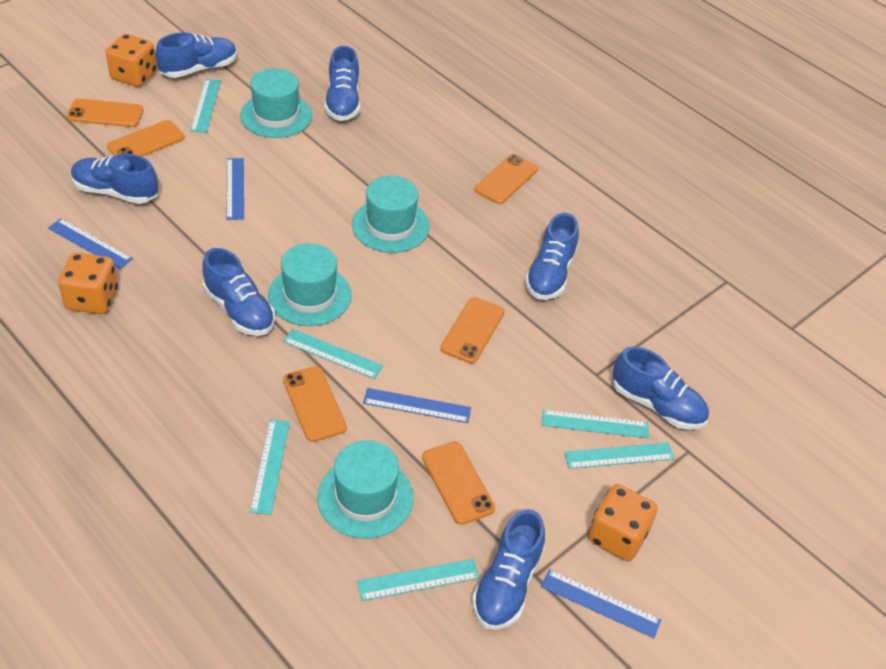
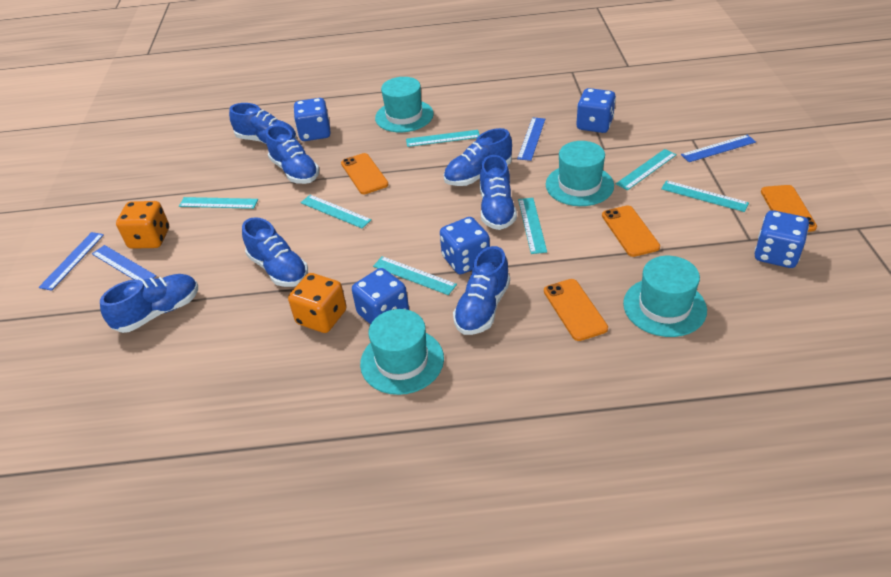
blue dice: none = 0 -> [294,98,331,141] [352,268,409,324] [440,217,490,274] [577,88,616,133] [755,210,809,268] = 5
orange dice: [58,253,118,314] [106,34,157,87] [588,484,658,562] = 3 -> [116,201,169,249] [288,273,347,333] = 2
orange phone: [67,98,144,127] [107,120,185,157] [283,366,347,442] [422,441,495,525] [440,297,505,364] [475,154,538,204] = 6 -> [341,153,389,194] [544,279,608,341] [602,205,660,257] [761,185,817,232] = 4
turquoise ruler: [190,79,221,133] [250,419,290,515] [283,329,383,379] [357,559,479,601] [542,410,649,438] [564,443,674,469] = 6 -> [179,197,258,209] [301,195,372,228] [373,256,457,295] [406,130,479,147] [518,198,547,254] [616,149,677,190] [661,180,749,212] = 7

